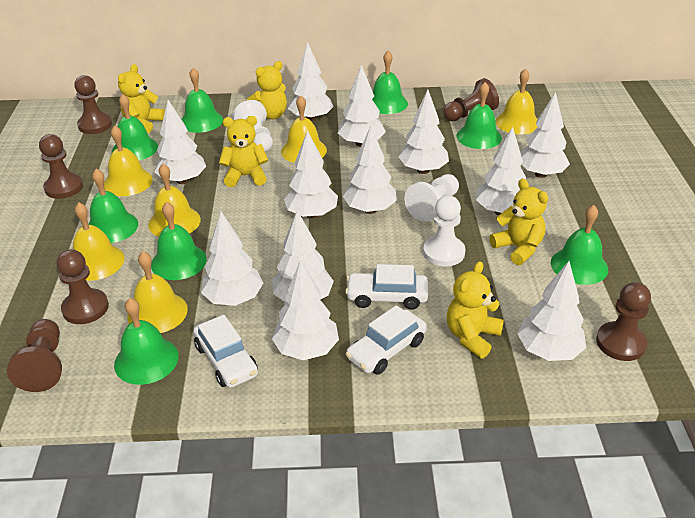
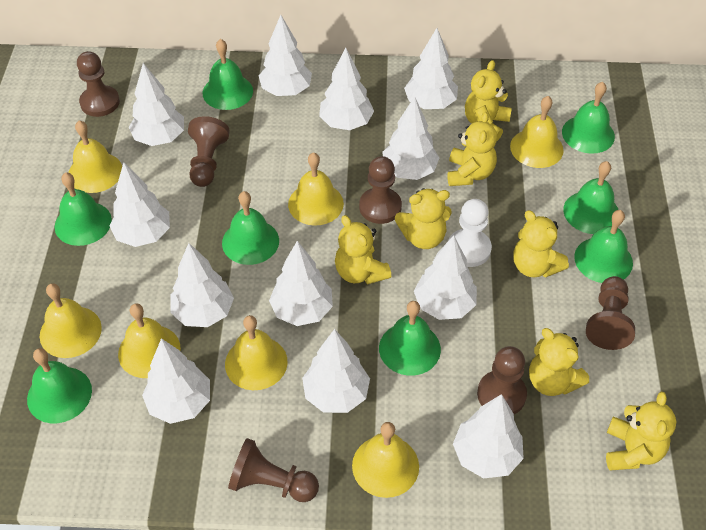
white car: [194,315,258,388] [345,264,428,310] [346,305,427,375] = 3 -> none = 0
white pawn: [232,100,273,152] [404,174,459,222] [423,195,466,266] = 3 -> [448,199,492,267] = 1
yellow bell: [73,203,125,281] [104,125,153,196] [127,251,188,333] [148,164,201,237] [281,95,327,163] [496,68,537,134] = 6 -> [40,283,102,358] [68,120,122,193] [118,303,181,378] [225,315,288,390] [288,152,344,226] [352,422,419,498] [510,96,564,168] = 7
yellow teddy bear: [118,64,165,133] [219,116,268,187] [247,61,287,119] [447,261,504,359] [489,179,548,265] = 5 -> [335,215,391,285] [395,188,452,249] [447,112,497,186] [465,60,512,142] [513,210,569,278] [529,328,589,396] [606,392,676,471] = 7

